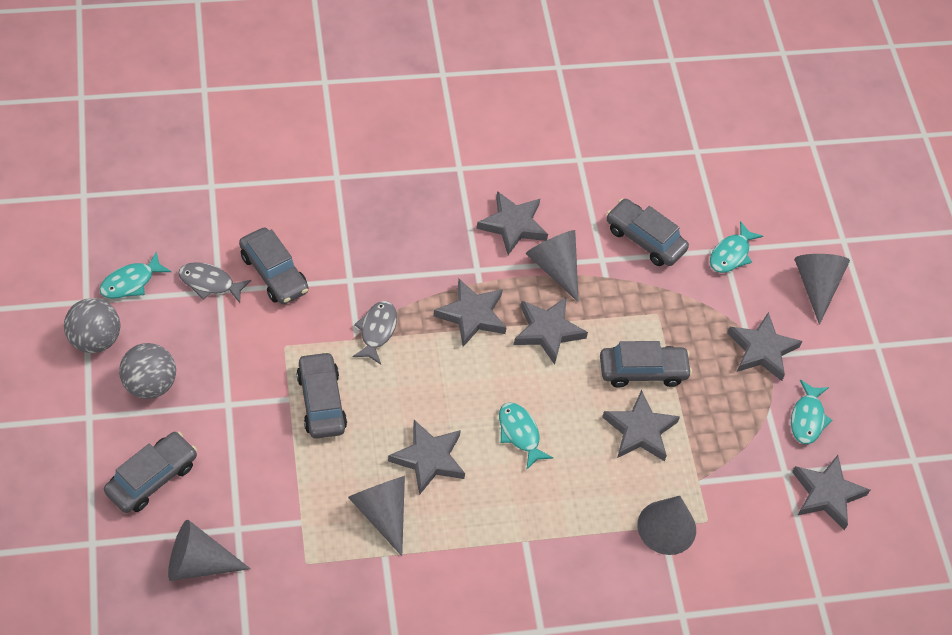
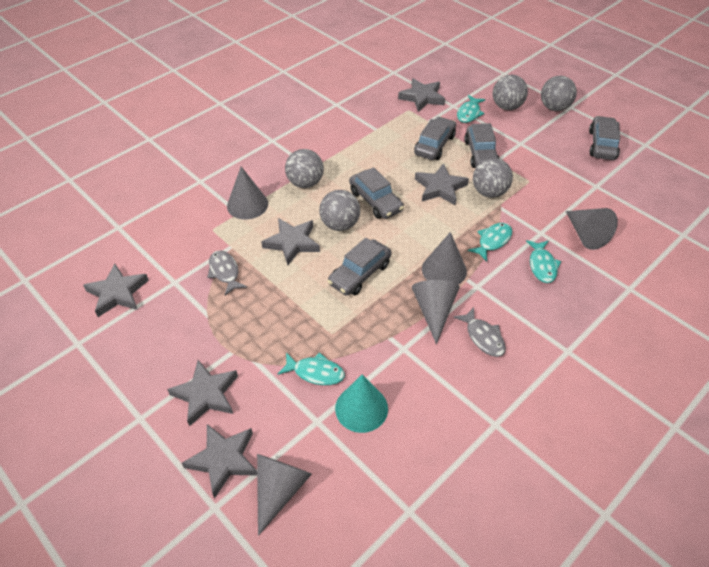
grey ball: [64,298,120,353] [119,343,176,399] = 2 -> [285,149,324,188] [319,190,360,231] [473,158,513,198] [493,75,528,110] [541,76,577,111] = 5
grey star: [388,420,465,495] [434,279,506,347] [477,191,548,255] [514,297,588,365] [602,390,680,461] [727,312,802,381] [792,455,870,530] = 7 -> [83,264,149,317] [167,360,238,426] [182,424,257,498] [261,218,320,265] [398,78,445,112] [415,163,469,205] = 6
turquoise cone: none = 0 -> [335,374,388,433] = 1

